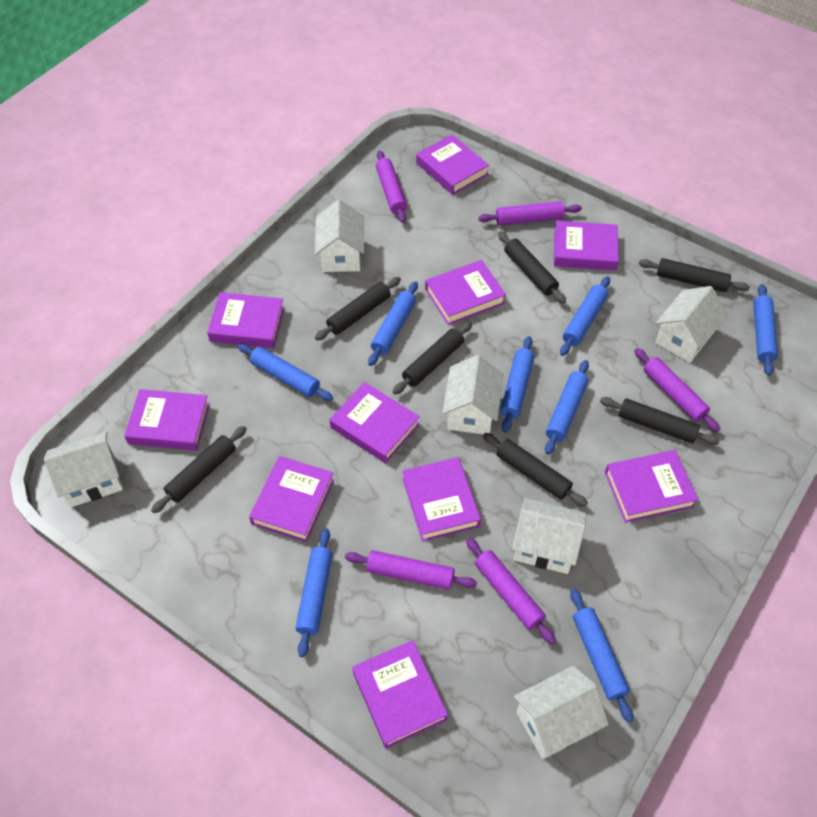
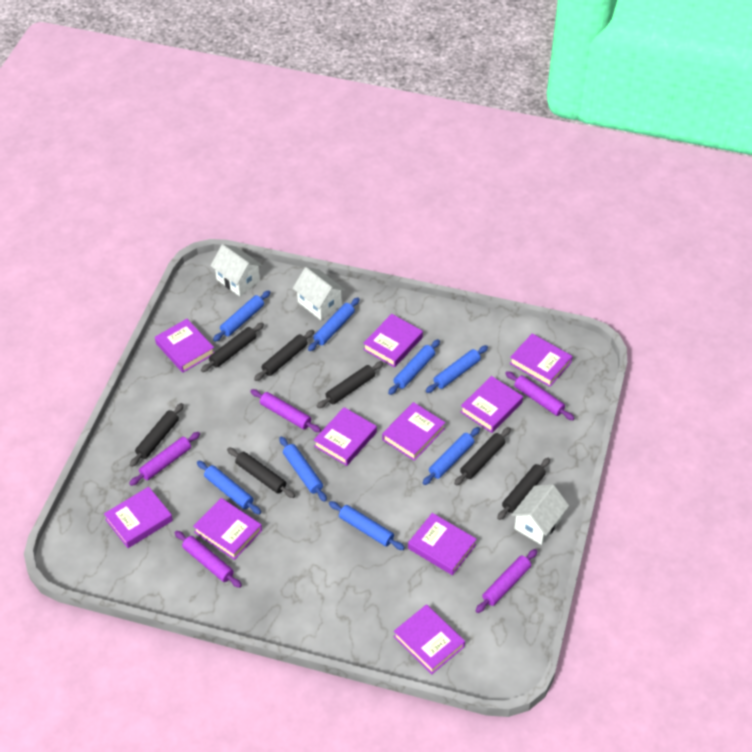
white house: [44,432,123,507] [315,200,364,272] [442,355,503,434] [512,498,586,574] [514,666,609,759] [655,286,728,363] = 6 -> [211,244,263,296] [293,267,345,320] [511,485,569,545] = 3

